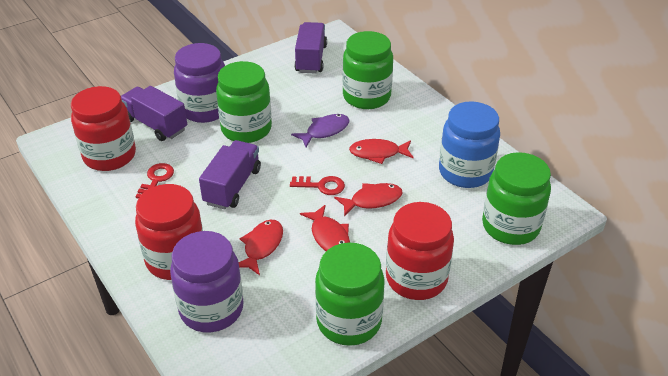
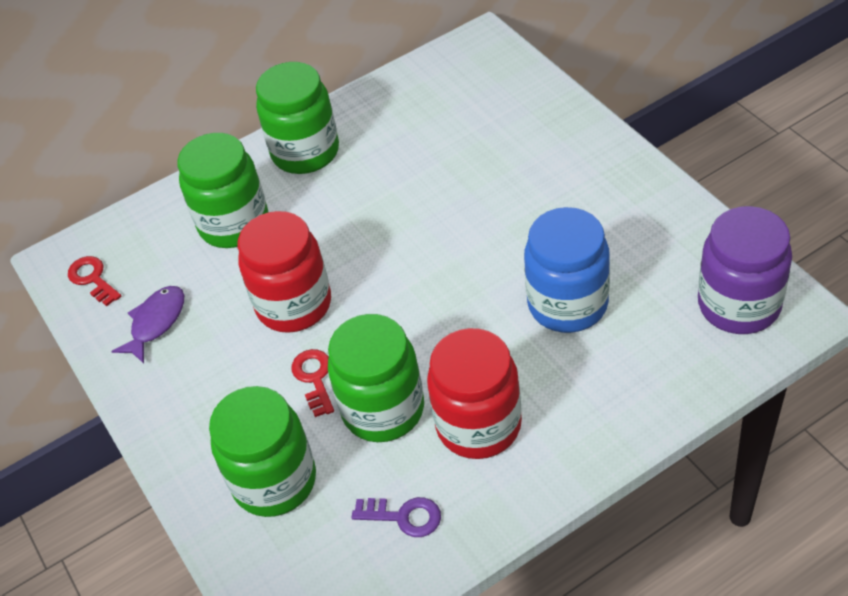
purple jar: [170,231,244,332] [174,43,225,123] = 2 -> [698,206,792,334] = 1
purple key: none = 0 -> [352,497,441,537] = 1
purple truck: [121,86,187,141] [199,140,261,209] [294,22,327,74] = 3 -> none = 0
red fish: [239,220,283,275] [300,205,350,251] [334,183,403,216] [349,139,413,164] = 4 -> none = 0
red jar: [71,86,136,171] [135,184,203,280] [386,202,454,300] = 3 -> [237,211,331,333] [427,328,522,459] = 2

